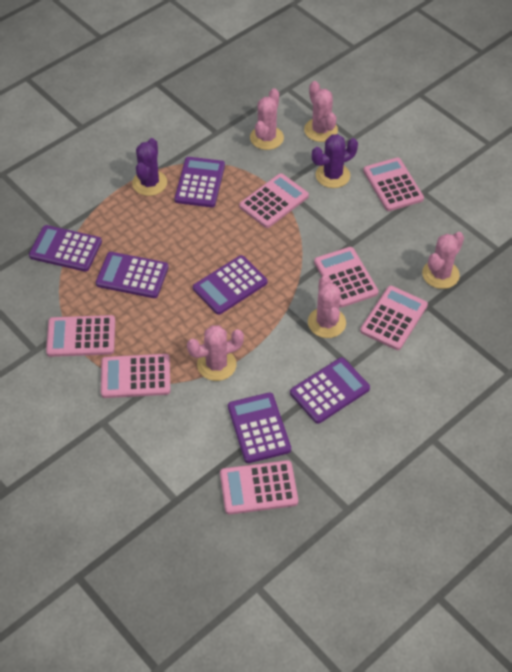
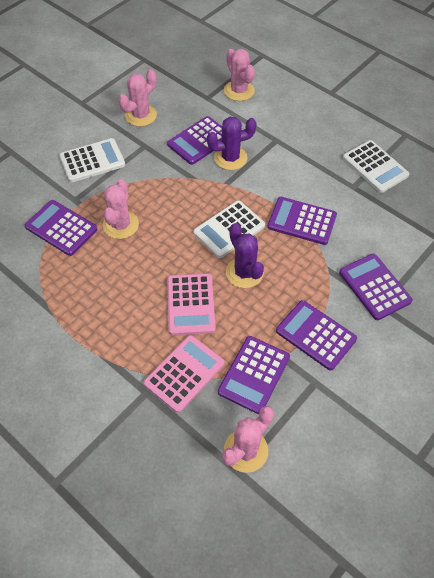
pink cactus: [187,325,244,381] [250,88,284,150] [304,81,338,142] [308,276,346,338] [422,232,464,289] = 5 -> [103,179,139,239] [118,69,157,127] [222,406,274,473] [224,49,255,101] = 4
pink calculator: [46,315,115,357] [101,354,170,398] [220,460,298,515] [239,173,309,228] [314,247,379,307] [360,286,428,350] [363,157,424,211] = 7 -> [143,335,225,413] [167,273,216,335] = 2
white calculator: none = 0 -> [59,138,125,182] [193,200,265,258] [343,140,409,193] = 3

